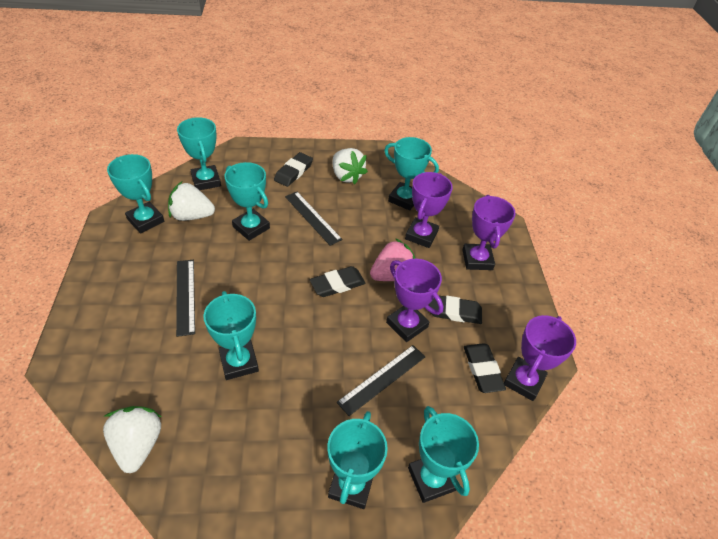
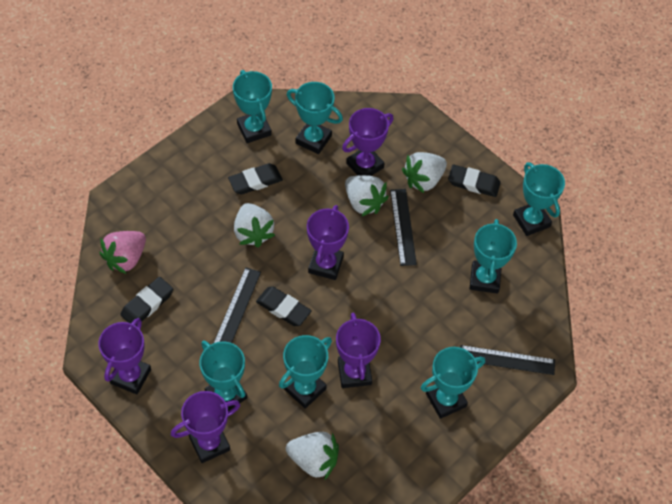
purple trophy: [386,259,443,342] [405,172,453,248] [462,195,516,270] [504,315,576,401] = 4 -> [98,318,151,395] [171,391,240,463] [307,205,349,280] [336,313,381,388] [342,108,394,176] = 5
white strawberry: [103,406,161,473] [168,182,215,221] [333,148,368,184] = 3 -> [234,203,275,248] [286,432,339,480] [345,175,389,217] [402,152,447,193] = 4

